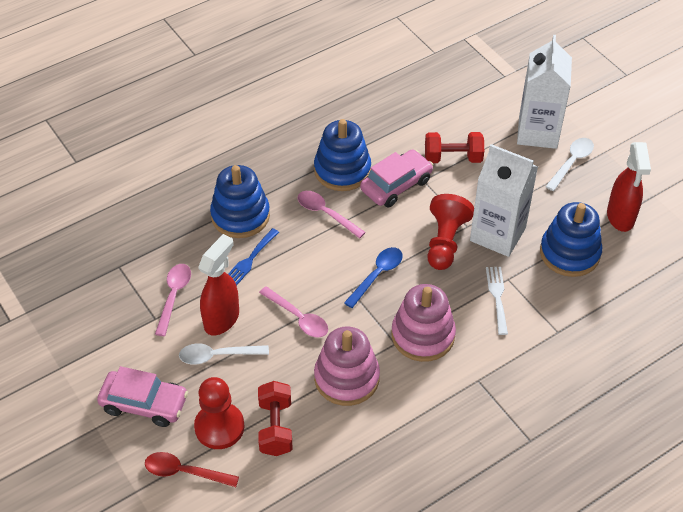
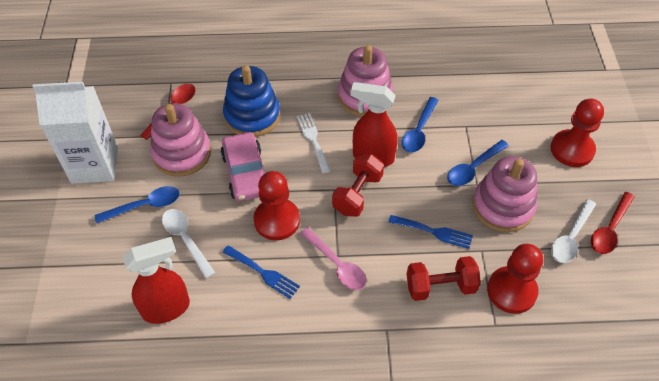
blue fork: [228,228,279,286] = 1 -> [223,245,300,299] [388,215,473,249] = 2
blue spoon: [344,247,403,308] = 1 -> [95,186,180,223] [402,97,439,153] [447,140,509,186] = 3
blue stacking toy: [210,165,270,238] [314,119,371,191] [540,202,602,277] = 3 -> [223,65,280,137] = 1
pink car: [97,366,188,427] [360,149,433,207] = 2 -> [221,132,265,201] = 1
pink spoon: [155,264,191,336] [259,286,328,338] [297,191,366,238] = 3 -> [300,227,367,290] = 1
pink stacking toy: [314,326,380,406] [391,284,456,362] = 2 -> [150,103,211,176] [338,45,393,117] [473,156,537,232] = 3
red pawn: [194,377,245,449] [427,194,474,270] = 2 -> [254,171,300,241] [487,244,543,314] [551,99,604,167] = 3
red spoon: [145,452,239,487] = 1 -> [140,84,196,140] [591,192,635,254] = 2
white carton: [470,144,538,257] [517,35,572,149] = 2 -> [32,82,118,184] = 1

